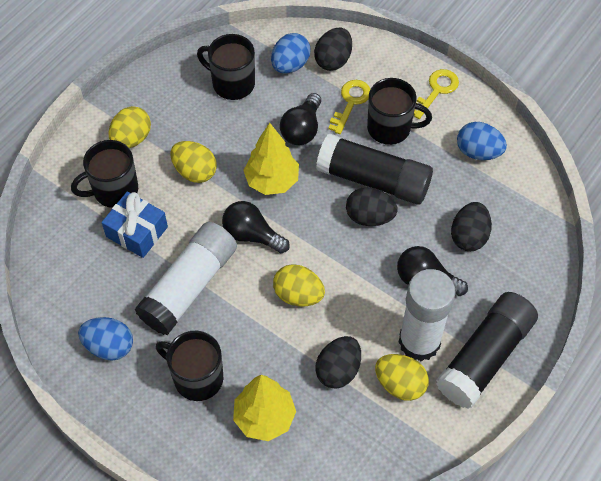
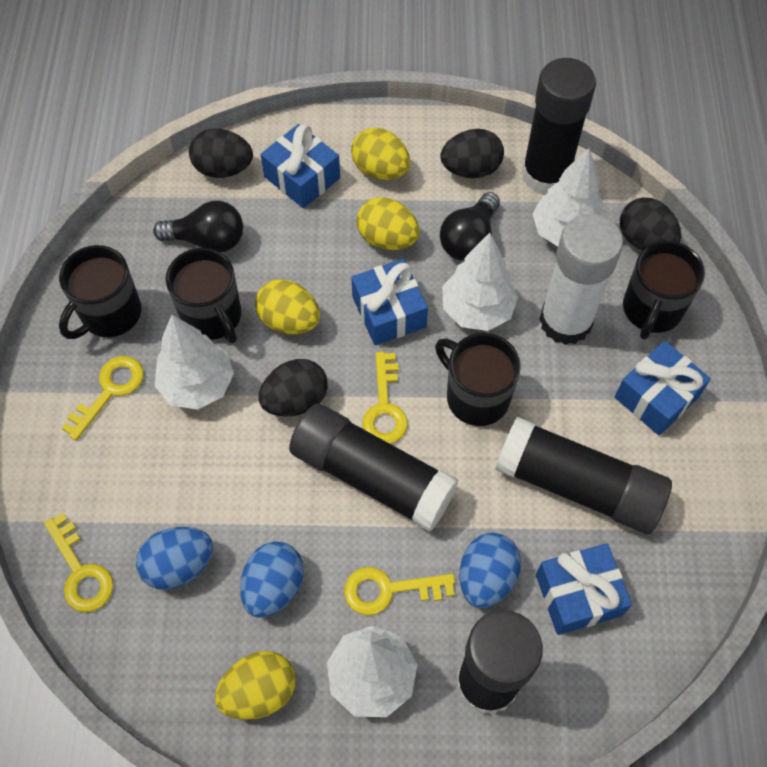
black glue stick: [316,133,433,205] [436,292,538,409] = 2 -> [289,404,458,532] [457,610,543,715] [495,417,672,534] [522,58,596,195] = 4
black light bulb: [222,201,290,253] [280,93,321,145] [397,246,468,296] = 3 -> [153,201,243,252] [440,192,500,261] = 2
blue gift: [102,191,168,258] = 1 -> [261,124,340,208] [351,259,428,345] [536,543,632,635] [615,341,711,435] = 4
white glue stick: [135,222,237,335] [399,269,456,361] = 2 -> [539,214,623,345] = 1
white tree: none = 0 -> [155,315,234,410] [327,626,417,717] [442,233,518,331] [532,148,605,247] = 4
yellow key: [329,80,370,134] [414,69,459,119] = 2 -> [44,513,114,612] [62,356,144,441] [344,567,455,616] [362,352,408,444] = 4
yellow tree: [233,375,296,441] [243,123,299,195] = 2 -> none = 0

